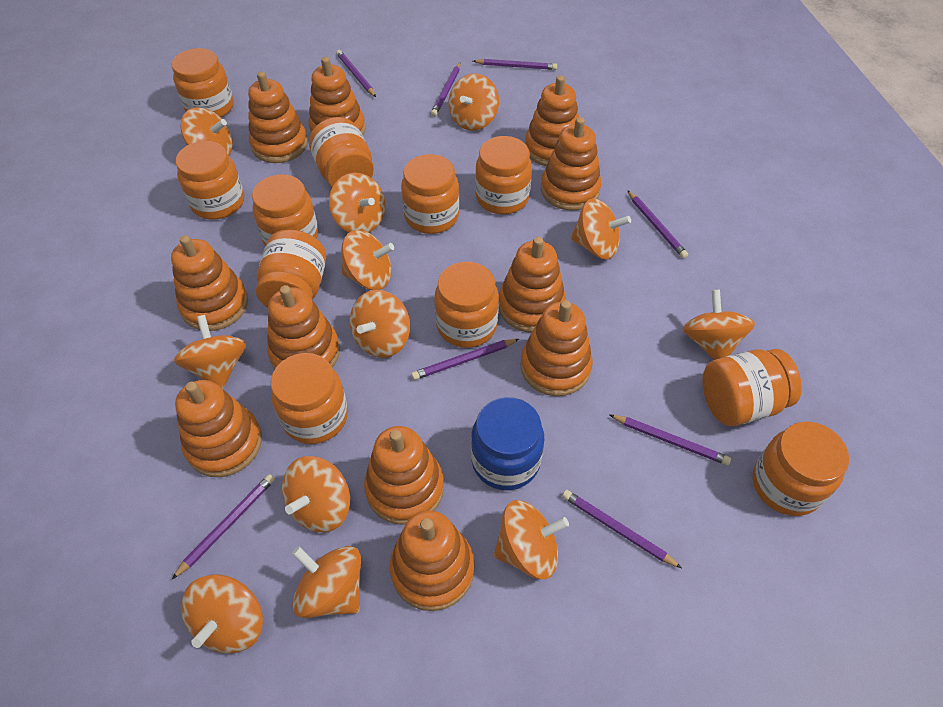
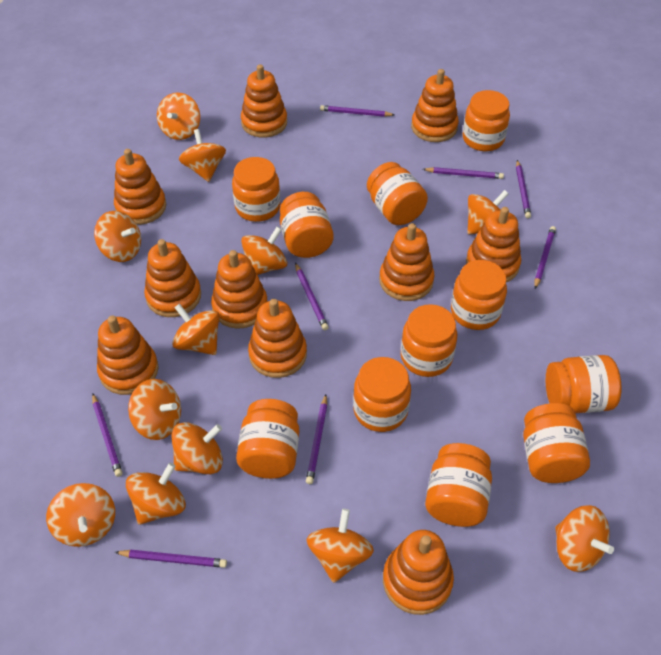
blue jar: [471,397,545,490] = 1 -> none = 0
orange stacking toy: [171,235,248,331] [175,380,262,477] [248,72,308,163] [267,285,340,370] [308,57,366,135] [364,426,444,525] [390,510,474,611] [499,237,566,333] [520,300,593,396] [525,75,579,166] [541,117,601,211] = 11 -> [97,316,159,395] [114,149,166,225] [144,239,201,317] [211,250,268,329] [241,64,287,138] [248,299,307,378] [379,223,434,301] [383,530,454,615] [411,69,459,142] [466,207,521,282] = 10

